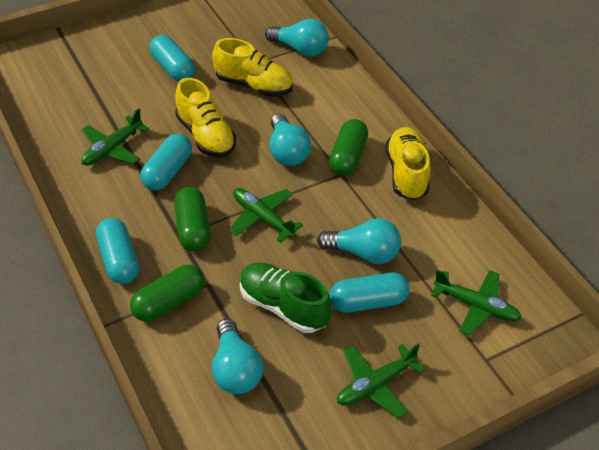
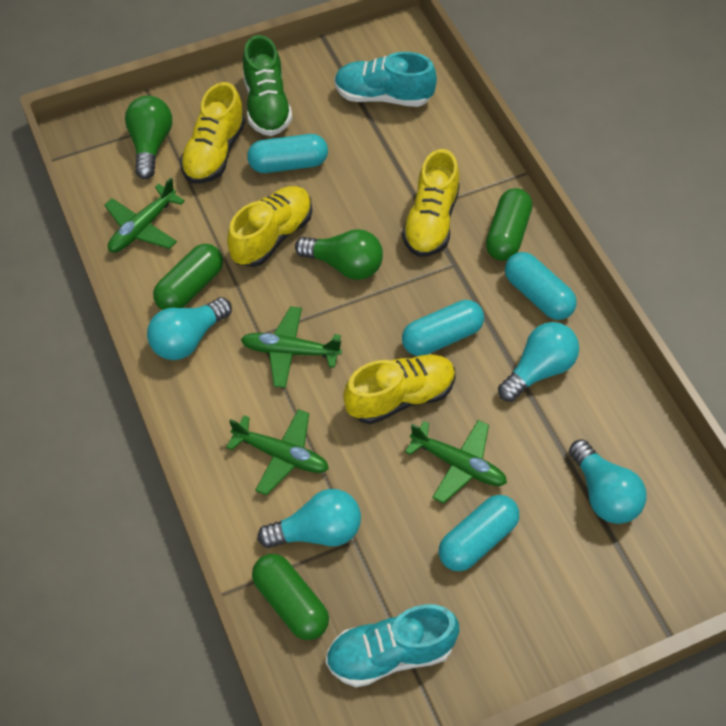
green light bulb: none = 0 -> [125,96,172,179] [295,229,383,280] = 2
turquoise shoe: none = 0 -> [326,604,459,687] [334,52,437,107] = 2
yellow shoe: [175,78,236,158] [212,38,293,97] [386,127,430,200] = 3 -> [180,82,245,184] [227,186,312,267] [343,354,456,424] [402,149,460,257] = 4

